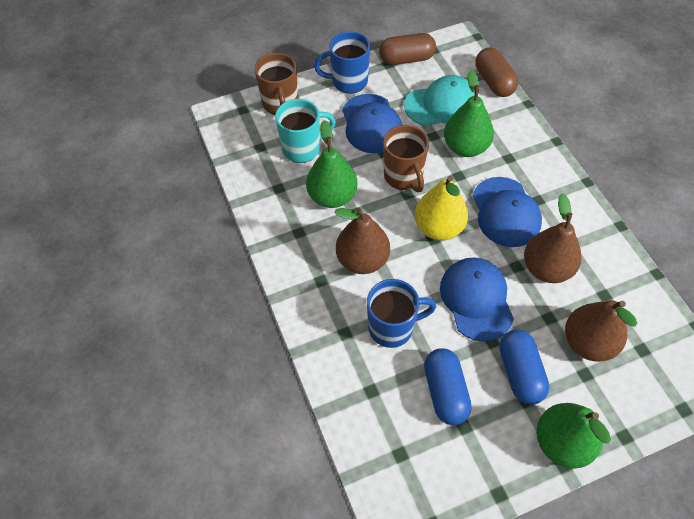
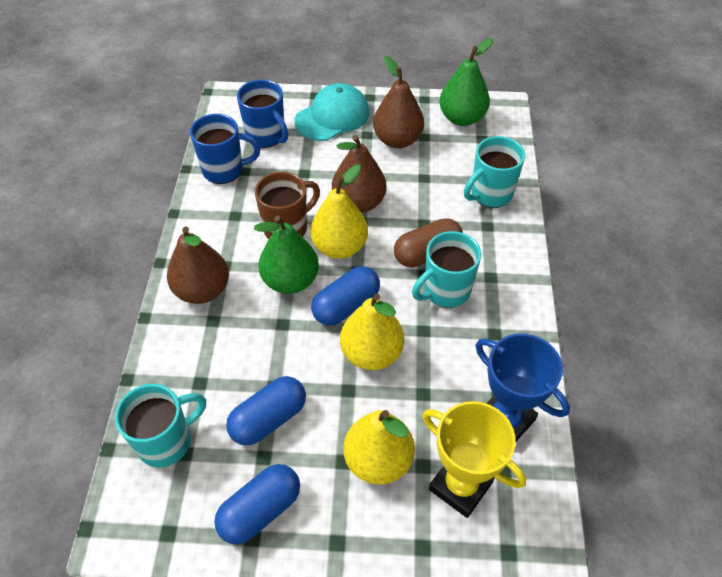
blue cap: [342,94,402,153] [440,258,514,342] [473,177,542,247] = 3 -> none = 0
blue capsule: [424,348,472,425] [499,330,549,405] = 2 -> [214,464,300,544] [226,376,306,446] [311,266,380,326] = 3
blue trophy: none = 0 -> [475,334,570,441] = 1
brown capsule: [379,33,436,65] [475,47,518,97] = 2 -> [394,218,463,267] = 1
brown mug: [254,53,298,115] [383,125,429,192] = 2 -> [255,171,320,239] = 1
green pear: [306,120,357,208] [444,70,494,157] [536,403,611,469] = 3 -> [254,216,319,294] [439,38,493,126] = 2
turquoise mug: [275,99,336,163] = 1 -> [115,384,206,468] [412,231,481,308] [464,136,525,208] = 3
yellow pear: [415,176,468,240] = 1 -> [310,164,368,259] [340,294,404,370] [343,410,415,485] = 3
yellow trophy: none = 0 -> [422,401,526,518] = 1

